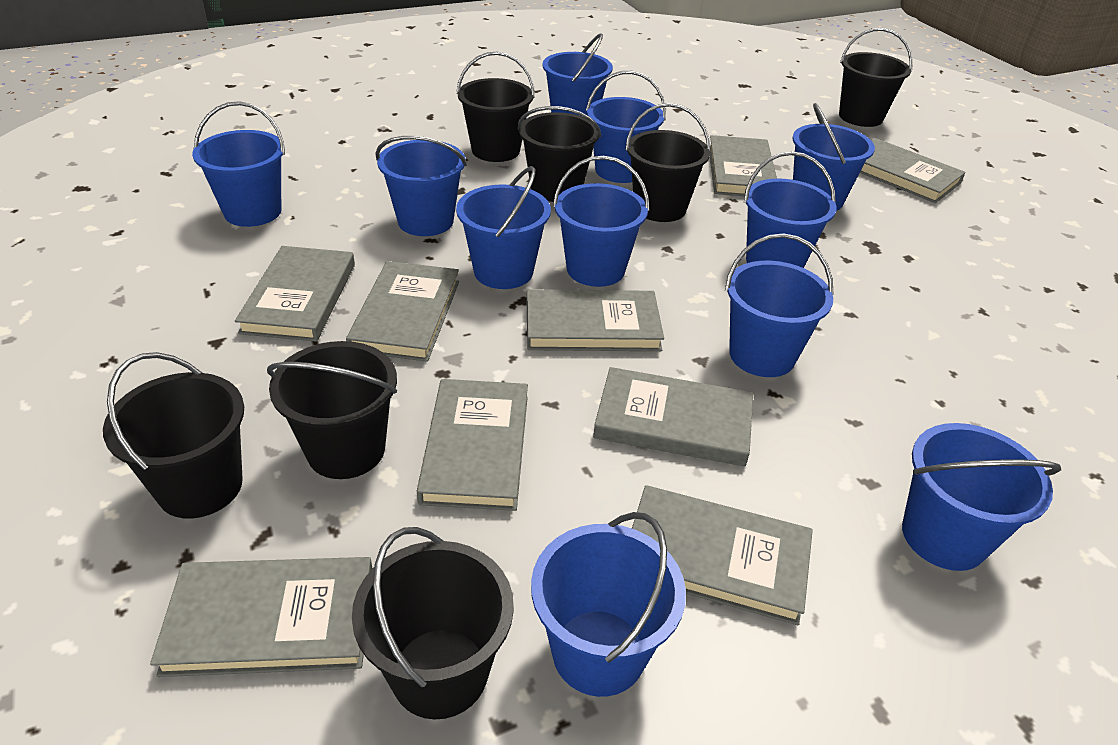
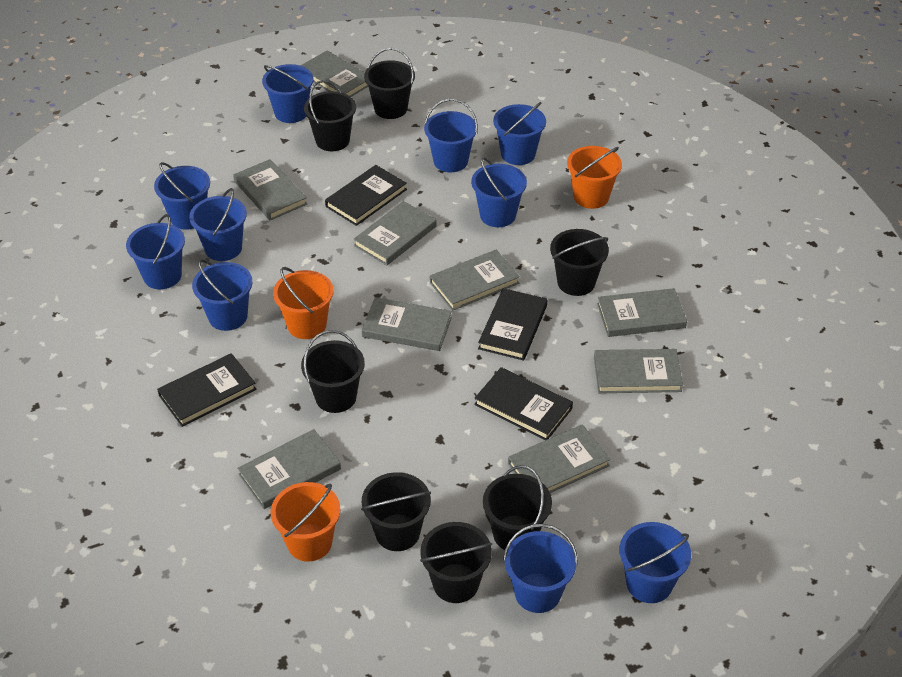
black book: none = 0 -> [157,353,256,427] [325,165,407,226] [474,367,573,440] [478,288,547,361] = 4
blue bucket: [192,101,285,227] [376,136,467,236] [456,166,551,289] [531,512,686,697] [542,33,613,116] [553,156,649,287] [586,71,666,183] [725,233,833,377] [744,151,837,268] [792,103,875,211] [902,423,1061,571] = 11 -> [126,214,185,289] [154,162,210,230] [189,188,247,261] [192,260,252,331] [262,64,313,123] [424,99,478,172] [471,157,527,227] [493,102,546,165] [503,524,578,613] [619,522,691,603] = 10
orange bucket: none = 0 -> [271,482,340,562] [273,267,333,339] [567,146,622,209] = 3

